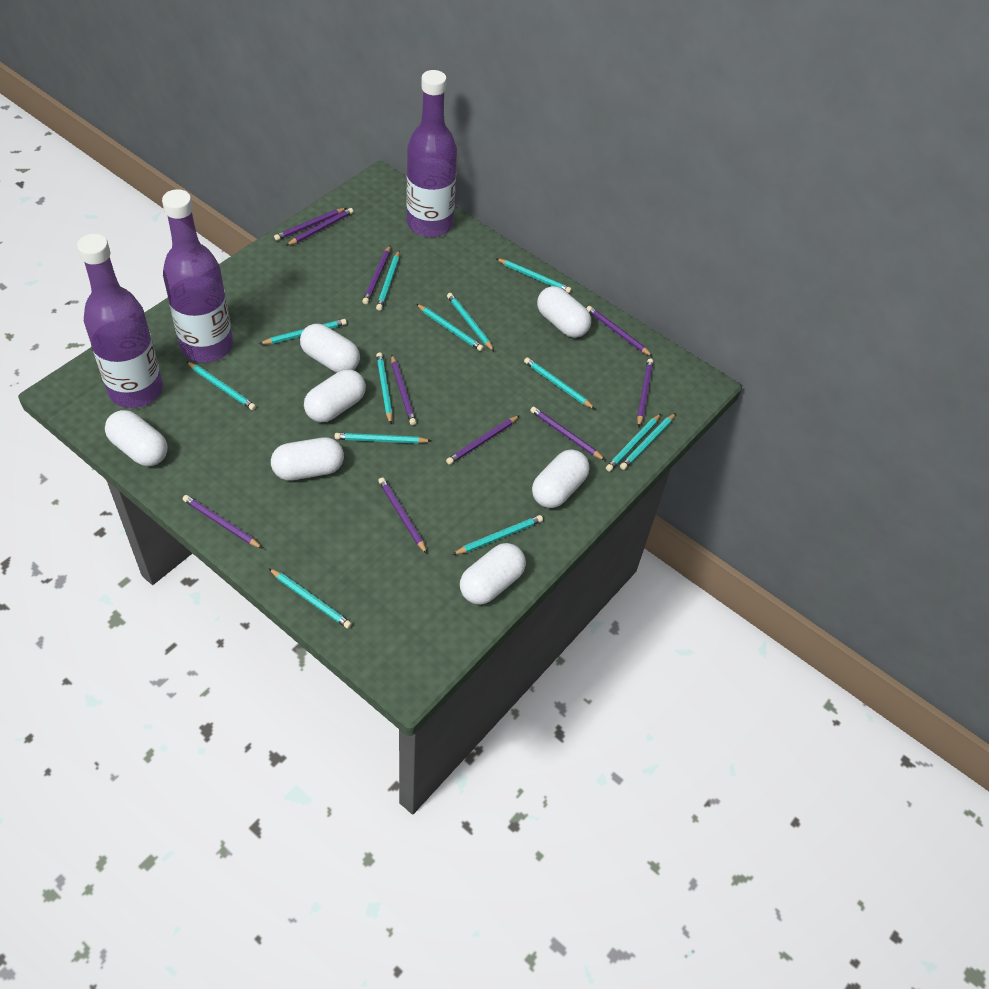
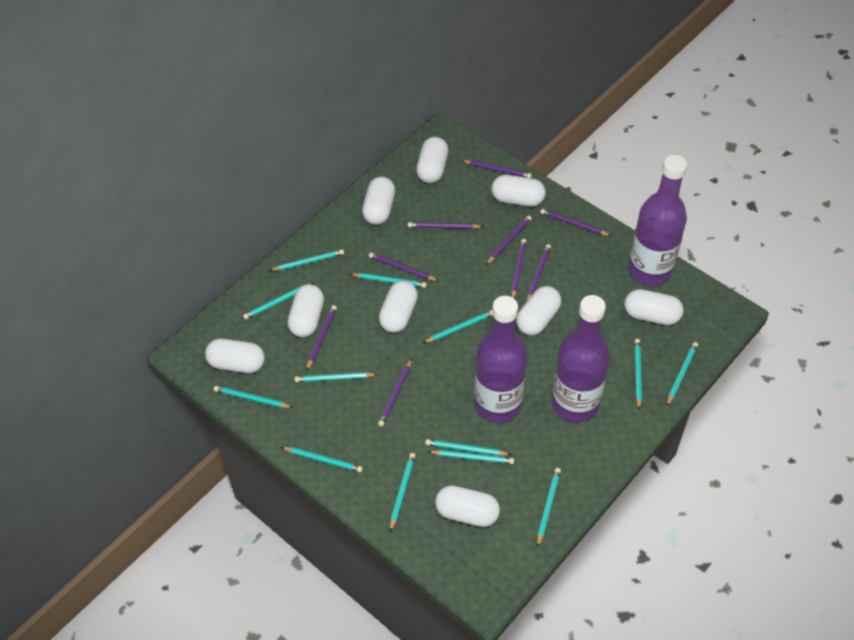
purple pencil: [183,495,263,549] [274,208,346,241] [286,208,354,246] [362,246,390,304] [378,477,427,554] [391,355,416,425] [446,415,520,465] [530,407,606,461] [587,306,653,357] [637,359,653,428] = 10 -> [306,305,337,371] [369,252,438,281] [378,358,412,427] [408,222,483,229] [461,160,532,178] [486,216,532,265] [511,239,526,298] [527,244,551,301] [540,209,611,236] = 9
white capsule: [105,410,168,466] [271,437,344,481] [300,324,360,373] [304,369,366,422] [460,543,526,605] [532,449,590,508] [537,286,591,338] = 7 -> [205,338,265,373] [288,284,324,337] [362,177,395,225] [379,281,418,333] [416,137,448,183] [435,486,500,527] [492,175,546,206] [516,286,561,335] [624,289,684,325] = 9

